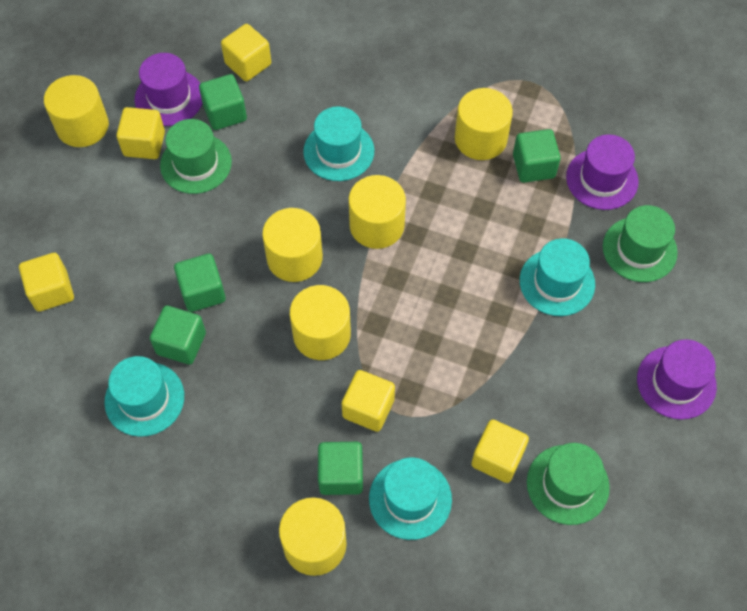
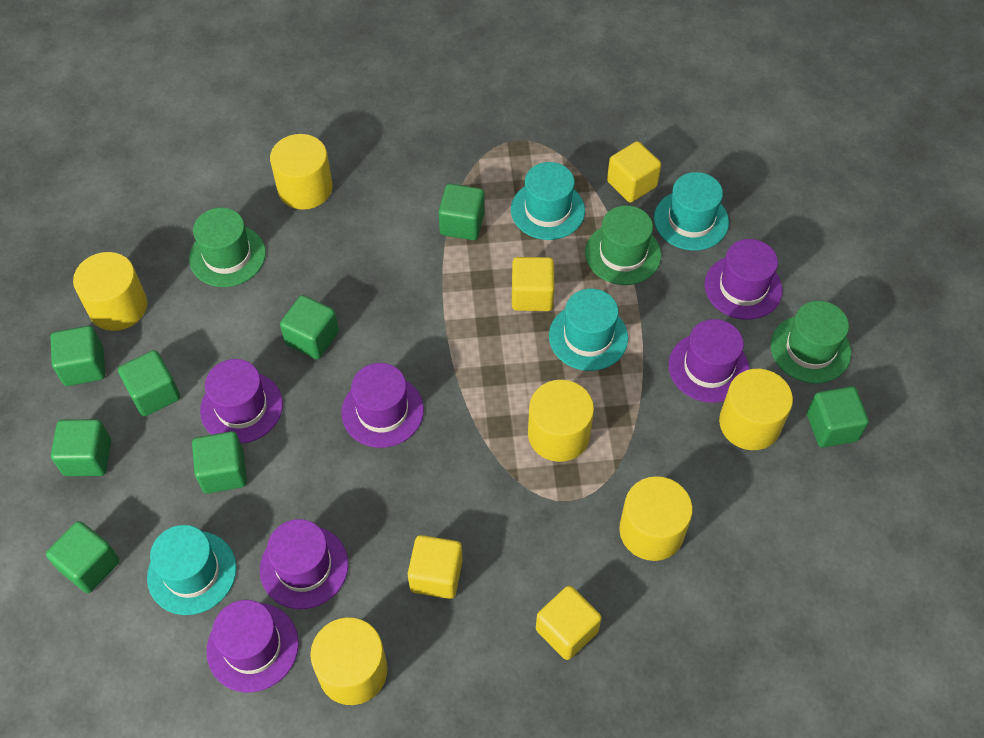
green cube: [150,306,206,365] [174,254,226,312] [199,74,247,130] [318,442,363,495] [513,129,561,183] = 5 -> [46,521,120,593] [50,326,105,386] [51,419,111,476] [118,350,180,417] [192,431,247,494] [280,295,339,359] [438,184,485,240] [807,386,869,448] = 8
purple hat: [135,53,203,126] [566,134,639,210] [637,339,717,420] = 3 -> [200,359,283,444] [206,600,299,692] [260,519,348,609] [341,363,424,448] [669,319,749,403] [705,239,782,320] = 6
yellow cube: [19,253,74,312] [116,107,165,159] [221,24,271,81] [342,370,395,432] [471,419,529,483] = 5 -> [408,535,463,599] [512,257,554,311] [536,586,602,660] [607,141,661,202] = 4

